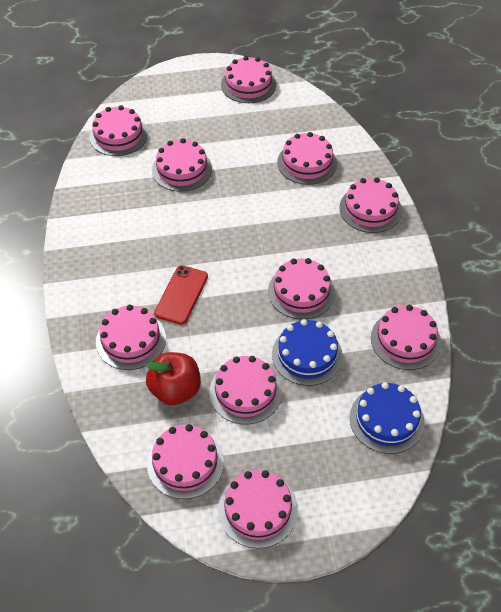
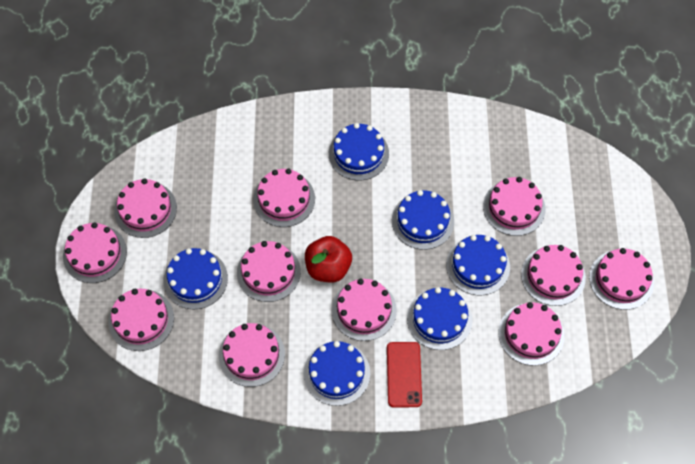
blue cake: [272,319,343,386] [350,382,425,454] = 2 -> [164,248,228,309] [304,341,370,406] [329,123,389,181] [392,190,454,250] [407,287,472,350] [446,235,510,295] = 6

